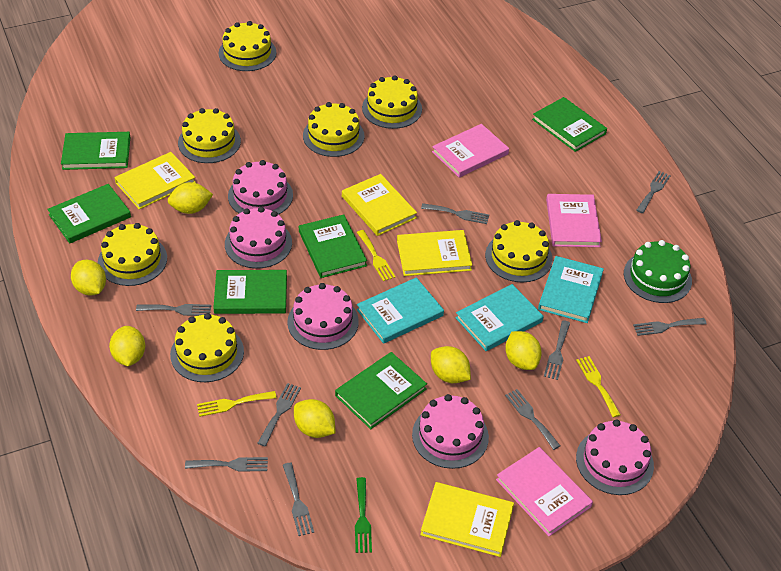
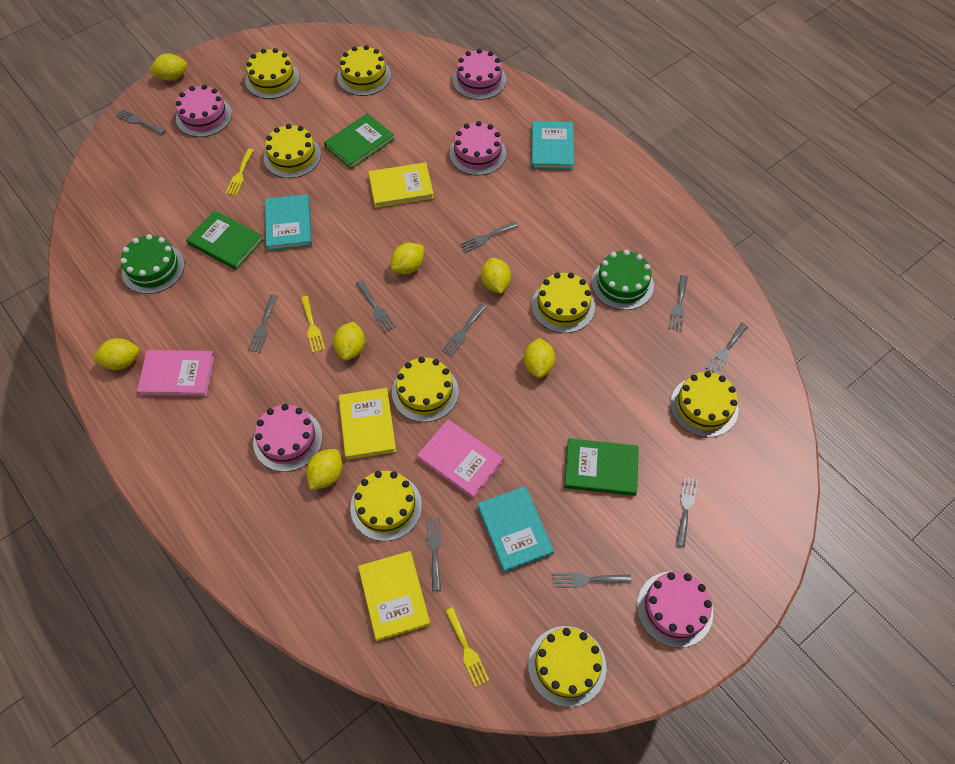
green book: [47,184,131,244] [61,132,131,170] [213,270,287,314] [299,214,367,278] [335,352,427,429] [532,97,607,152] = 6 -> [186,210,264,270] [324,113,395,169] [564,438,639,496] = 3
green cake: [624,240,692,303] = 1 -> [120,234,184,294] [591,250,654,310] = 2
green fork: [355,477,372,553] = 1 -> none = 0
grey fork: [136,304,211,316] [185,457,268,472] [257,383,301,446] [283,463,314,536] [421,203,489,224] [505,389,560,450] [544,320,570,380] [633,318,707,336] [636,171,671,213] = 9 -> [115,109,166,135] [248,295,278,353] [356,281,396,332] [426,516,441,591] [441,304,487,357] [459,221,518,253] [553,572,631,588] [669,275,688,331] [676,477,698,547] [706,323,748,374] = 10
pink book: [432,124,509,178] [496,447,593,536] [546,194,602,247] = 3 -> [137,350,215,397] [417,419,503,499] = 2
yellow book: [115,152,196,209] [342,174,417,236] [397,230,472,276] [420,482,514,557] = 4 -> [338,388,396,460] [358,551,430,641] [368,162,434,208] = 3
yellow cake: [98,223,167,286] [170,313,244,382] [178,108,241,163] [219,21,277,71] [303,102,364,157] [362,75,422,129] [485,220,553,282] = 7 -> [245,48,299,99] [264,124,321,178] [337,45,391,96] [350,471,422,541] [392,357,459,422] [528,626,606,707] [532,273,595,333] [670,371,738,437] = 8
yellow lemon: [71,260,106,296] [109,326,145,366] [168,182,213,214] [294,399,335,438] [431,346,471,383] [505,331,542,370] = 6 -> [93,338,139,370] [150,53,187,81] [306,449,342,490] [333,321,365,360] [391,242,424,274] [481,258,511,294] [524,338,555,378] = 7

